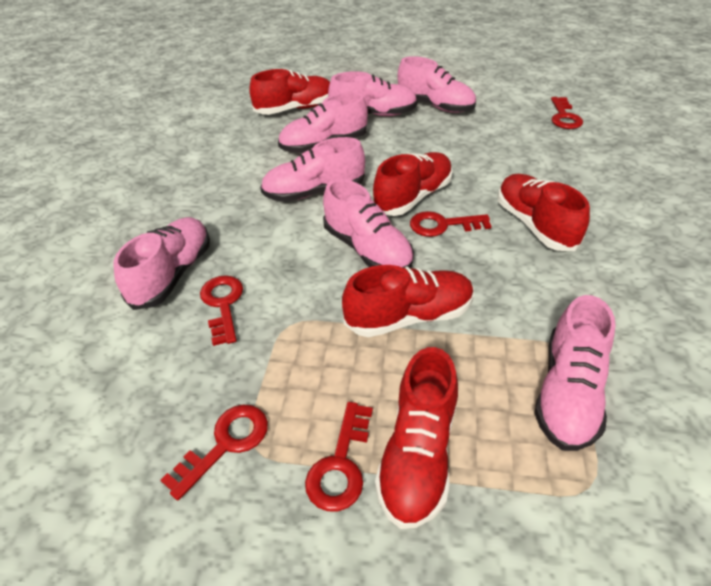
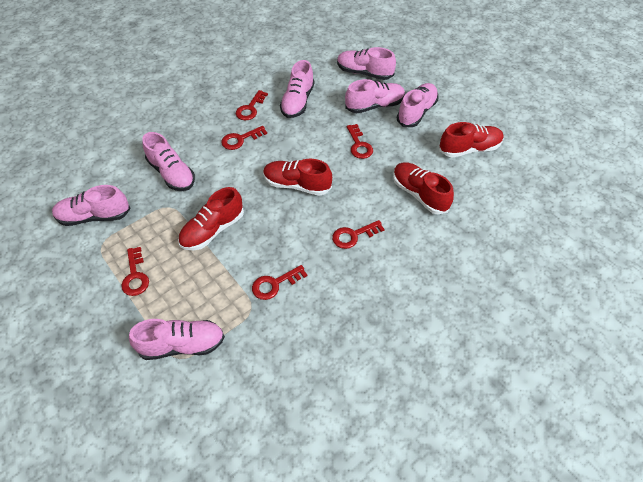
red key: [161,405,268,500] [200,275,243,346] [305,402,373,511] [410,211,491,237] [551,97,583,129] = 5 -> [121,247,149,296] [221,126,267,150] [236,90,268,120] [252,265,307,300] [332,220,385,249] [347,124,373,159] = 6
red shoe: [249,69,330,115] [342,265,474,337] [372,152,453,216] [375,347,458,529] [498,174,590,251] = 5 -> [178,187,244,250] [263,159,332,196] [393,162,454,214] [439,122,504,157] = 4

